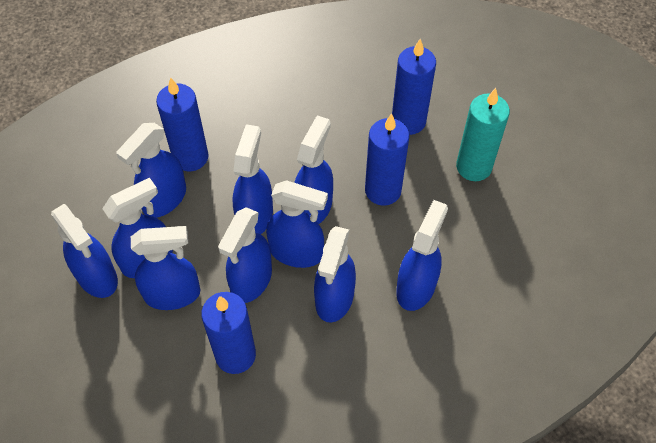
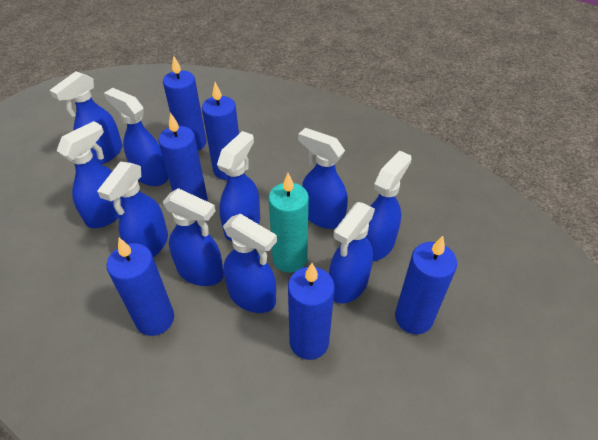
blue candle: [156,77,208,171] [201,292,256,374] [365,113,410,206] [392,39,436,135] = 4 -> [107,238,174,336] [158,113,208,201] [163,55,206,151] [202,82,239,180] [288,263,334,360] [395,236,457,334] = 6

